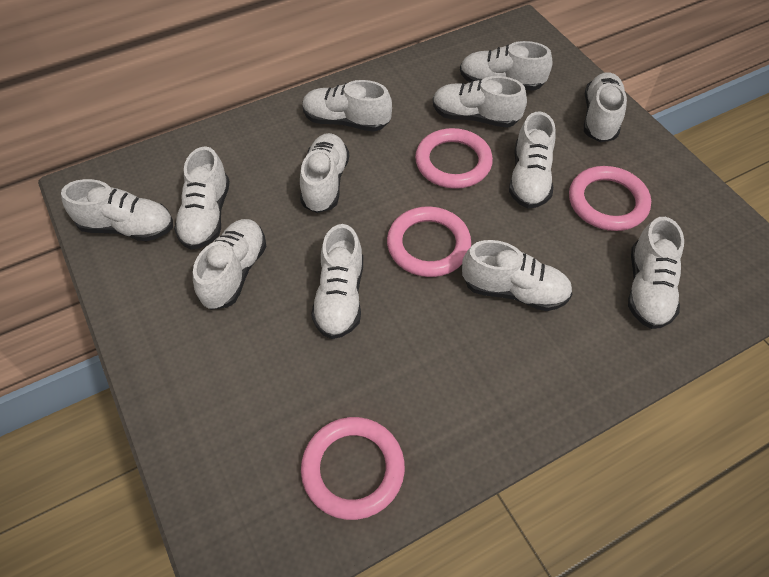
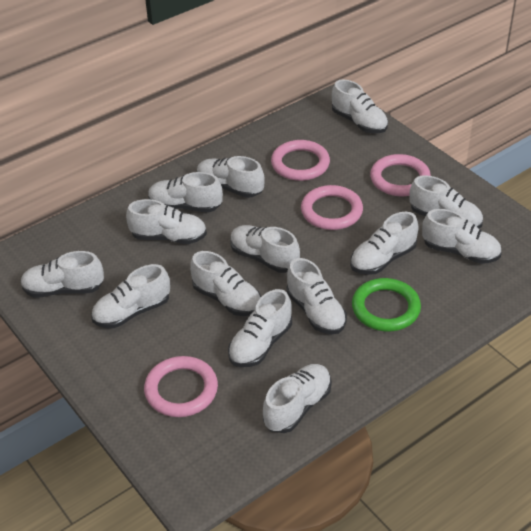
green ring: none = 0 -> [352,278,421,331] = 1
white shoe: [61,179,173,241] [174,146,230,250] [193,219,266,310] [300,133,349,213] [303,80,392,132] [311,224,363,339] [433,76,527,128] [460,41,552,91] [462,240,572,311] [509,111,556,208] [584,72,627,142] [628,217,684,329] = 12 -> [20,251,104,298] [91,264,170,328] [126,199,207,244] [148,172,223,212] [190,251,261,316] [197,156,265,198] [228,289,292,367] [231,225,300,273] [263,364,332,433] [286,258,347,334] [332,79,388,133] [350,212,419,275] [409,175,483,228] [422,209,501,264] = 14

